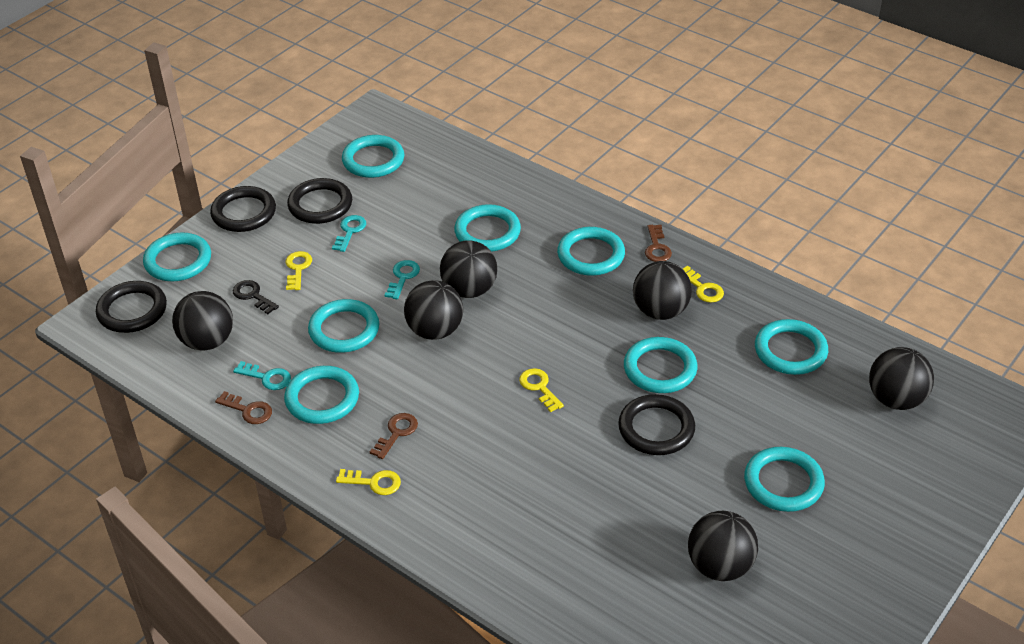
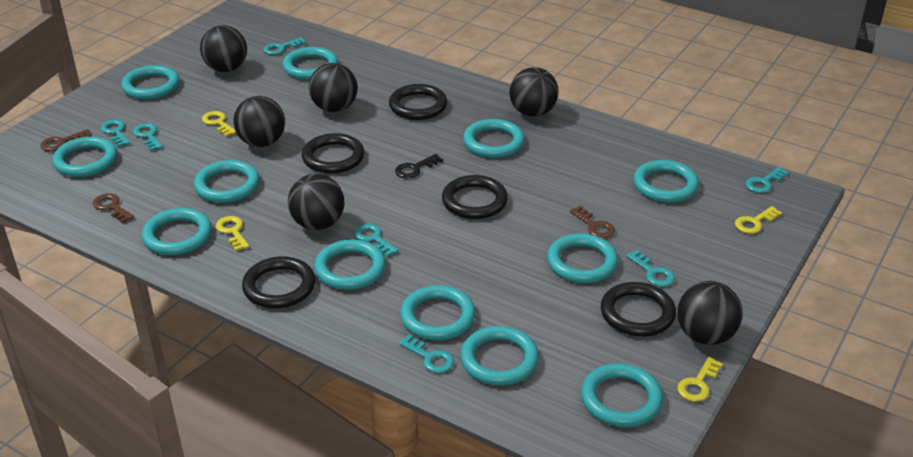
black ring: [96,281,167,333] [210,186,276,232] [287,178,352,224] [618,394,695,455] = 4 -> [242,256,315,308] [302,133,365,174] [389,84,447,120] [442,175,508,219] [601,282,676,337] = 5
turquoise key: [233,361,291,390] [332,215,366,252] [385,260,420,299] = 3 -> [101,120,130,147] [133,123,163,151] [263,37,306,55] [354,224,399,257] [398,334,454,373] [626,250,675,287] [746,167,789,193] = 7
turquoise ring: [143,232,211,281] [284,366,359,424] [308,299,379,353] [342,135,404,178] [454,204,521,252] [557,227,625,276] [624,337,698,393] [744,447,825,512] [755,319,828,375] = 9 -> [52,137,117,177] [121,65,180,100] [142,208,212,255] [194,160,260,203] [283,47,338,80] [314,239,386,290] [400,285,475,340] [460,326,539,385] [463,119,525,158] [547,233,618,283] [581,364,663,427] [633,160,699,203] = 12

